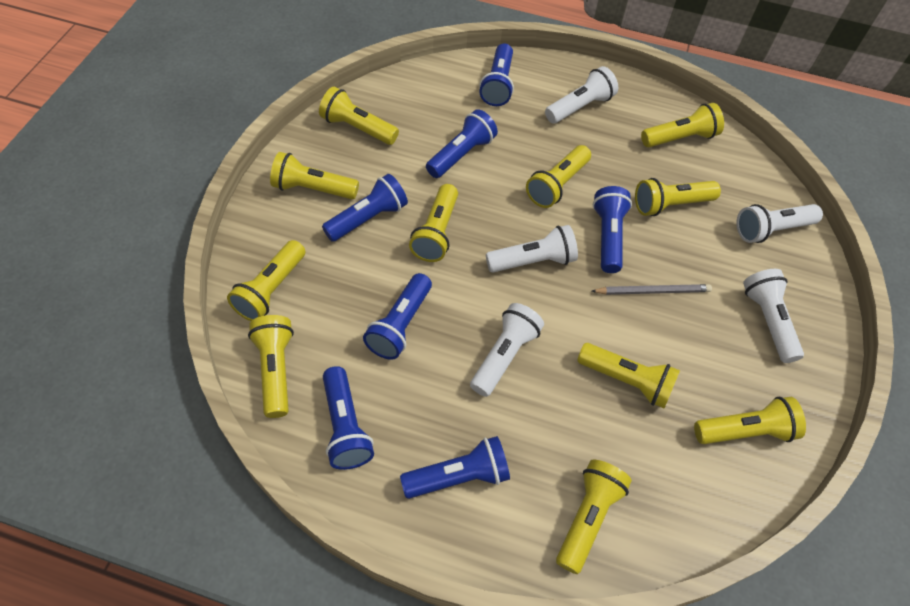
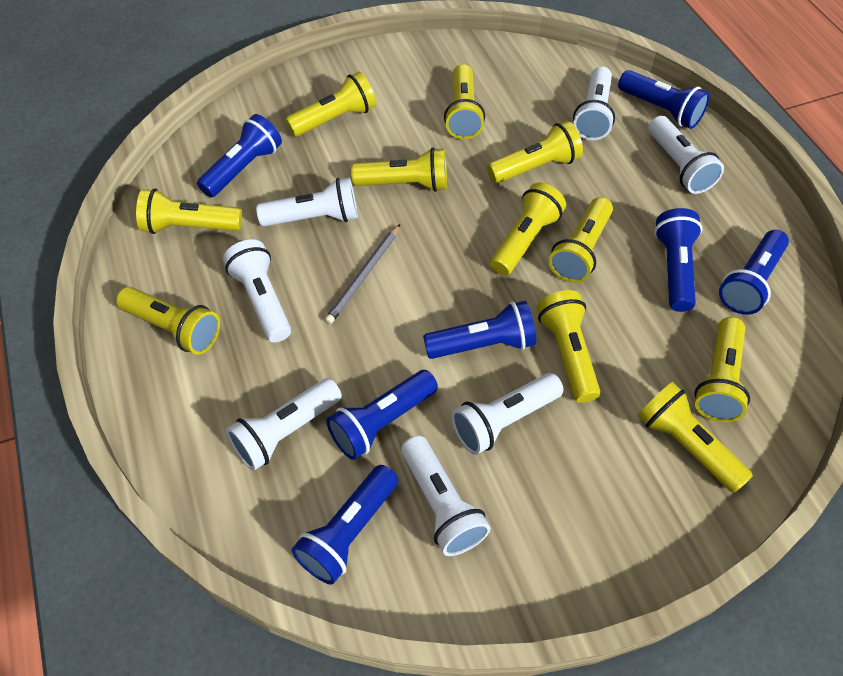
white flashlight: [470,303,544,397] [486,225,578,273] [545,66,618,123] [736,204,823,243] [743,269,804,363] = 5 -> [223,240,291,342] [226,378,342,471] [256,177,358,227] [401,435,490,556] [451,373,563,455] [573,66,615,140] [648,116,724,194] = 7

